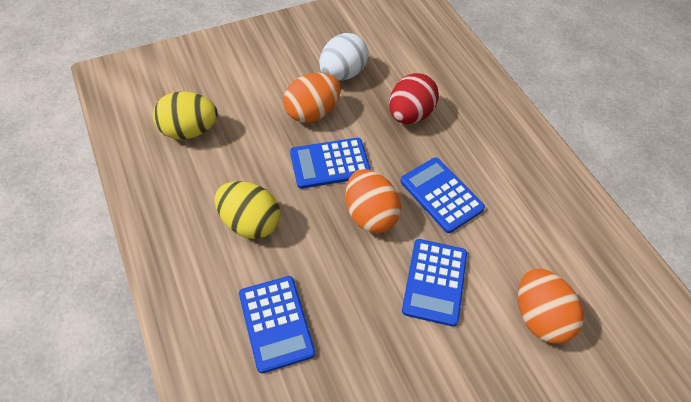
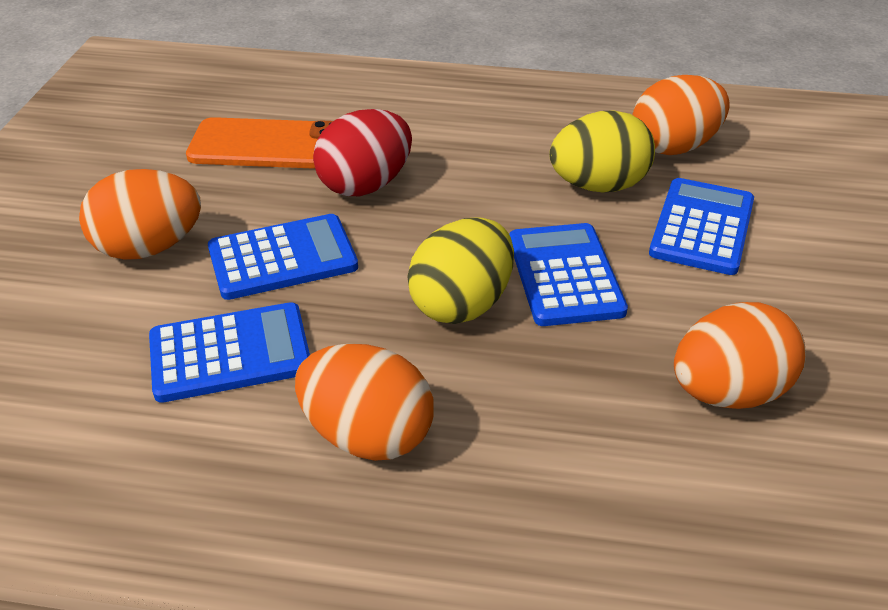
orange egg: [284,73,341,123] [346,169,401,233] [518,268,584,344] = 3 -> [79,169,201,260] [295,344,434,461] [632,75,730,155] [674,302,806,409] = 4
orange phone: none = 0 -> [186,117,333,169] = 1
white egg: [319,33,369,81] = 1 -> none = 0

